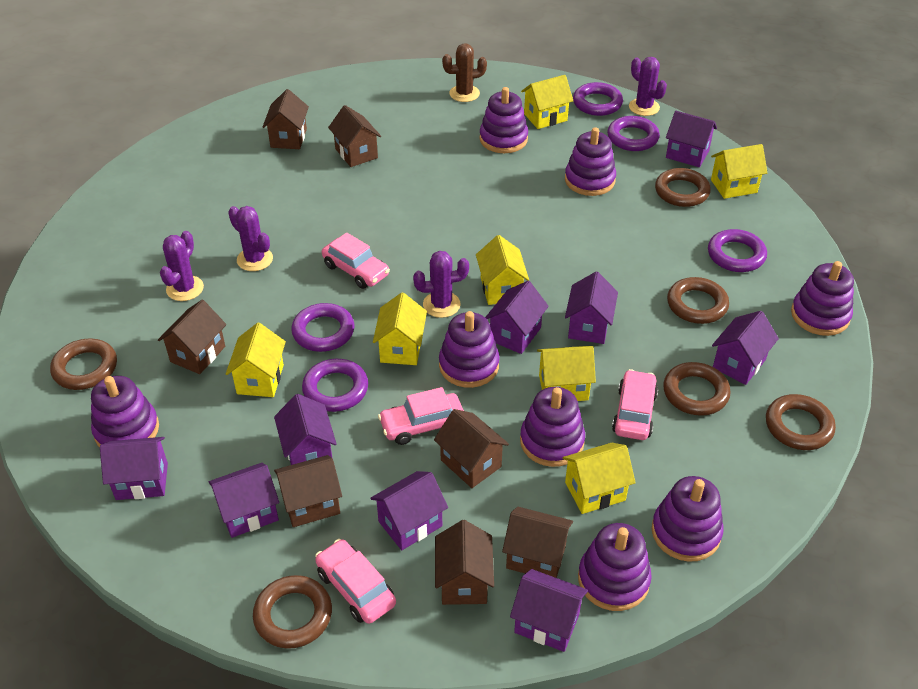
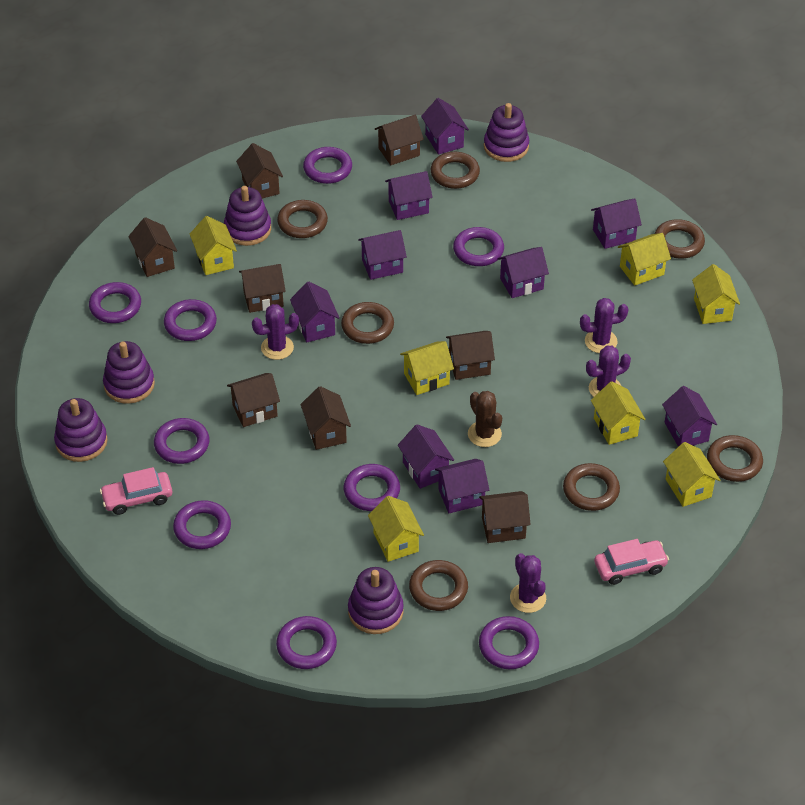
brown house: [158,300,226,374] [263,89,309,149] [274,455,342,527] [328,105,381,167] [434,409,509,488] [435,520,494,605] [502,507,573,578] = 7 -> [128,217,177,277] [227,373,280,427] [236,143,283,199] [239,264,286,313] [300,386,351,450] [375,115,424,165] [446,331,495,380] [479,491,531,543] = 8
brown ring: [50,339,117,390] [253,575,332,649] [655,168,711,207] [663,362,731,416] [667,277,729,324] [766,394,836,450] = 6 -> [277,200,328,238] [341,302,394,344] [409,560,468,611] [430,152,480,189] [563,463,620,511] [654,219,705,259] [707,435,763,482] = 7
pink car: [315,539,396,624] [322,233,390,289] [378,387,464,445] [612,369,658,440] = 4 -> [100,467,172,515] [594,539,669,585] = 2
purple ring: [291,303,354,352] [302,359,368,412] [573,82,623,116] [607,116,660,151] [708,229,767,272] = 5 -> [89,282,141,323] [154,418,209,464] [164,299,217,341] [173,500,231,549] [276,616,337,669] [303,147,352,184] [344,464,400,511] [453,227,504,266] [479,616,539,669] = 9
purple stacking toy: [91,376,159,447] [439,311,500,388] [479,87,528,153] [520,387,585,467] [565,127,616,196] [578,523,652,611] [652,476,723,562] [791,261,854,336] = 8 -> [54,398,108,462] [103,341,155,404] [224,186,271,246] [348,567,404,634] [484,103,529,162] = 5

